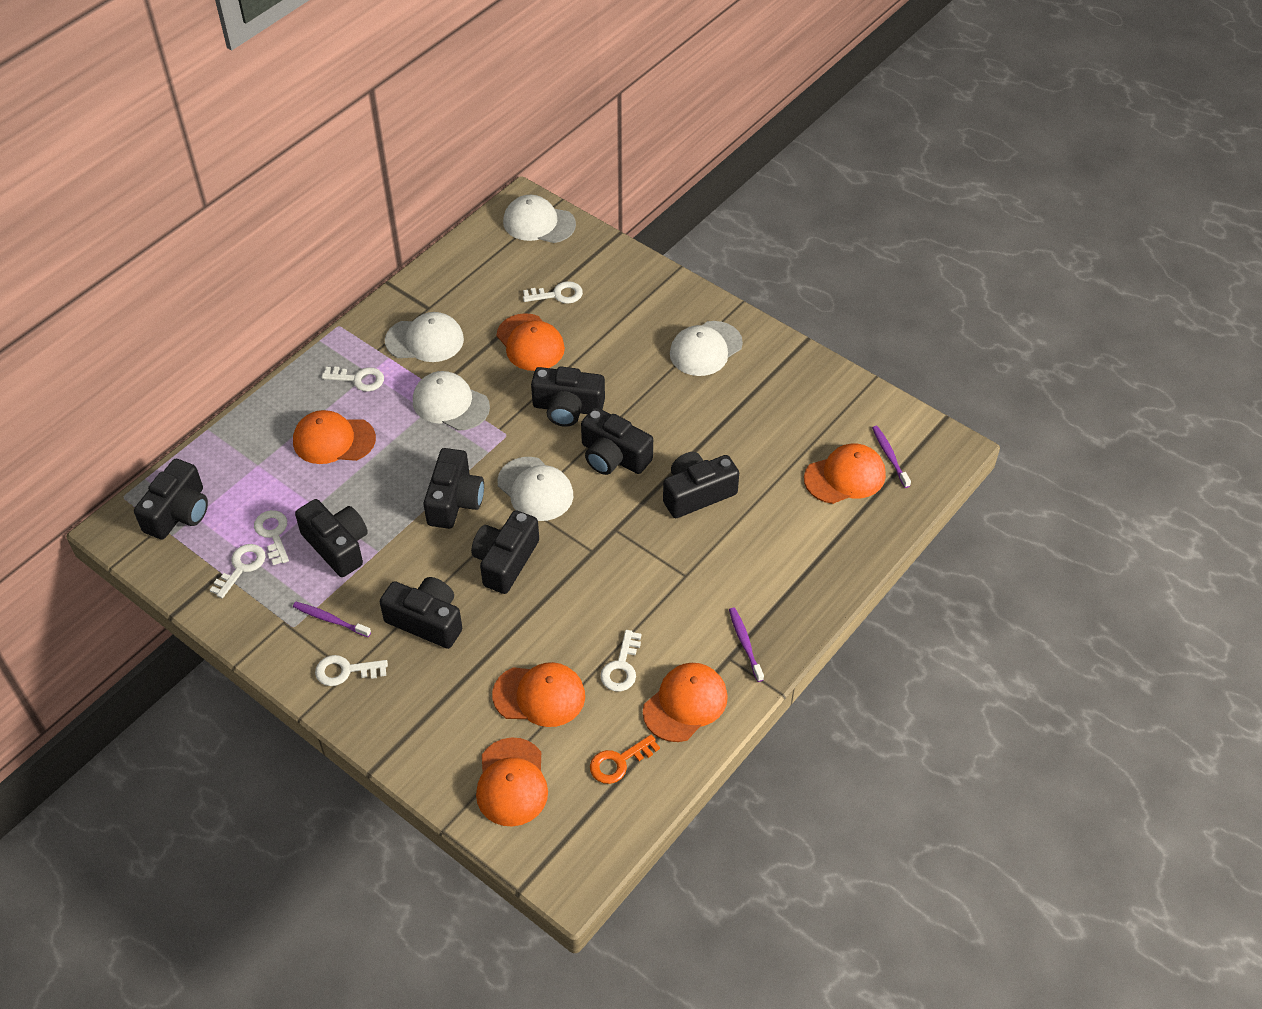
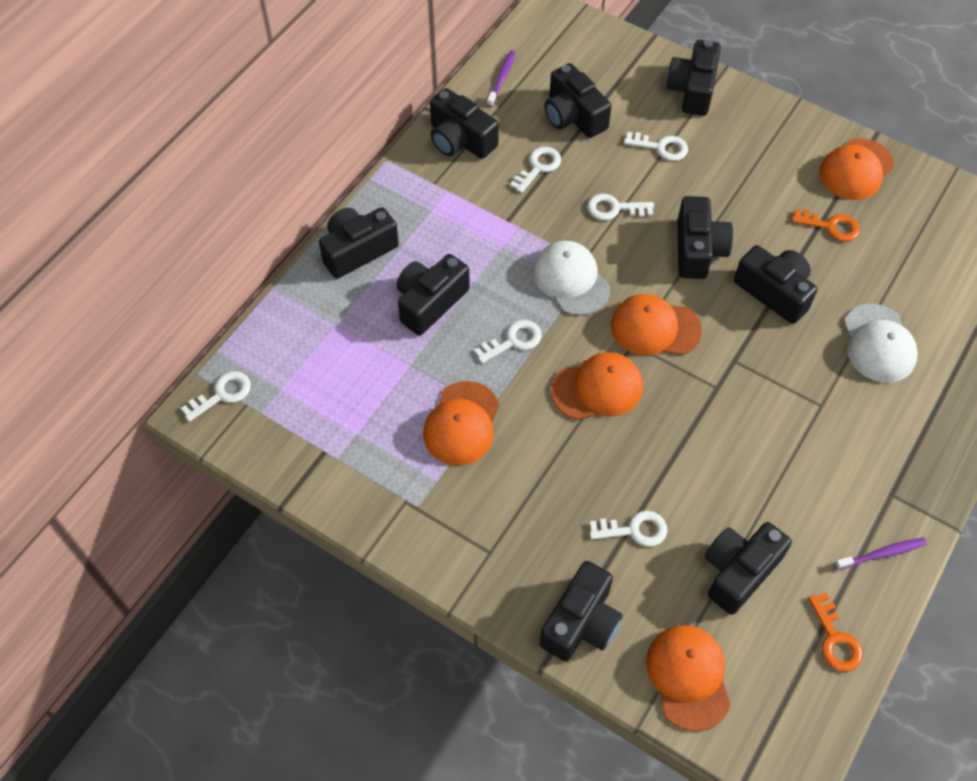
black camera: [134,459,208,540] [295,499,368,577] [380,577,462,649] [424,448,484,529] [471,510,539,594] [531,367,605,427] [581,407,653,475] [663,452,739,518] = 8 -> [319,207,399,279] [396,254,470,335] [430,88,499,159] [540,561,623,661] [544,63,612,138] [666,40,721,116] [677,196,733,279] [705,522,792,615] [734,245,817,324] = 9
orange cap: [293,410,376,464] [476,737,548,827] [492,662,585,727] [497,313,565,371] [643,663,727,742] [804,444,886,504] = 6 -> [423,381,499,465] [551,352,643,420] [611,294,702,355] [646,625,731,731] [819,138,894,200] = 5
orange key: [590,734,660,784] = 1 -> [792,209,860,242] [808,593,863,672] = 2
purple toothbrush: [293,602,371,637] [729,608,764,682] [872,426,911,488] = 3 -> [487,51,516,107] [835,538,927,570] = 2
white cap: [385,312,464,362] [413,371,490,431] [497,457,573,521] [503,195,576,243] [670,321,743,376] = 5 -> [533,241,610,316] [844,304,918,383] = 2

